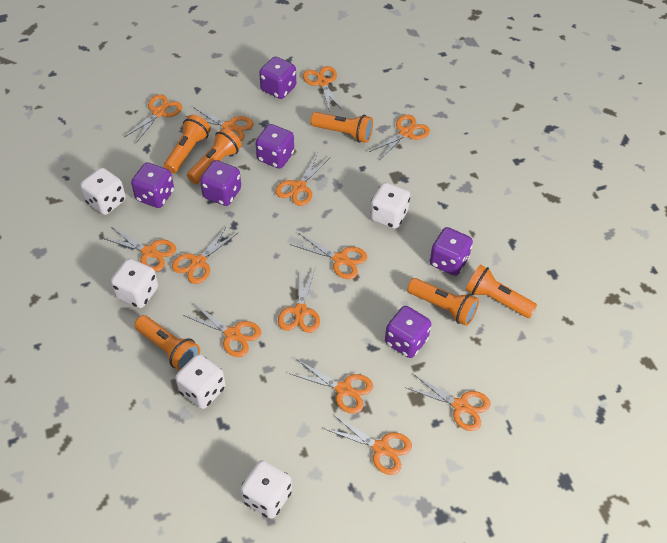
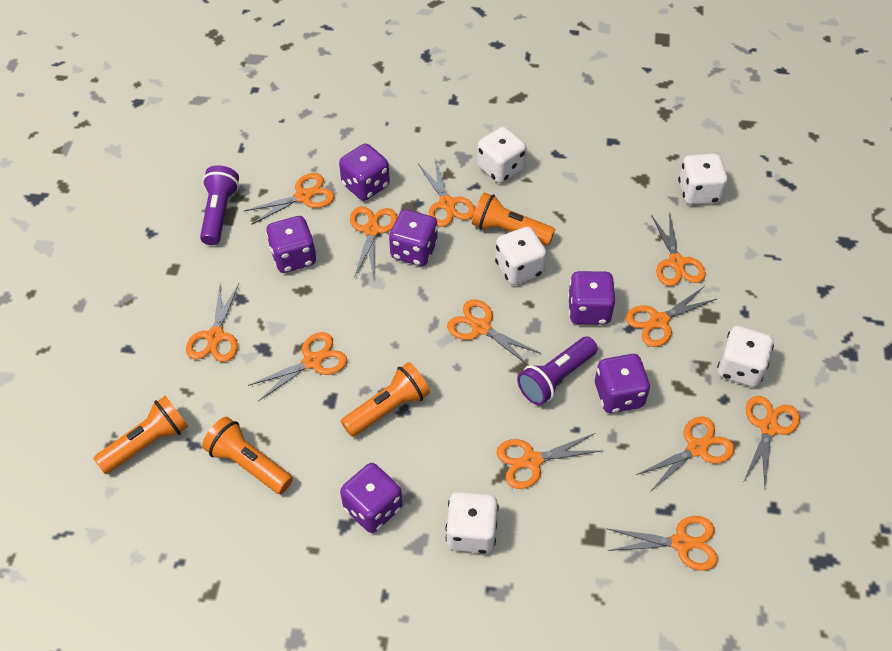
orange flashlight: [134,315,200,371] [164,115,211,174] [187,128,242,184] [311,112,373,143] [407,278,479,326] [466,264,537,318] = 6 -> [93,396,188,474] [202,417,293,494] [341,362,430,437] [472,192,555,246] = 4
orange scissors: [102,227,176,272] [124,94,182,143] [172,226,239,284] [183,303,261,357] [186,106,253,141] [275,154,329,206] [278,266,320,333] [289,360,373,414] [292,234,367,279] [303,66,343,112] [325,414,412,475] [369,115,430,160] [405,374,491,431] = 13 -> [186,283,239,362] [244,173,334,225] [248,332,347,401] [350,206,397,279] [418,160,475,227] [447,299,542,366] [496,433,603,489] [606,516,718,570] [625,286,717,347] [636,416,735,492] [651,215,706,286] [744,396,800,487] = 12
purple flashlight: none = 0 -> [200,165,239,245] [517,337,598,405] = 2

